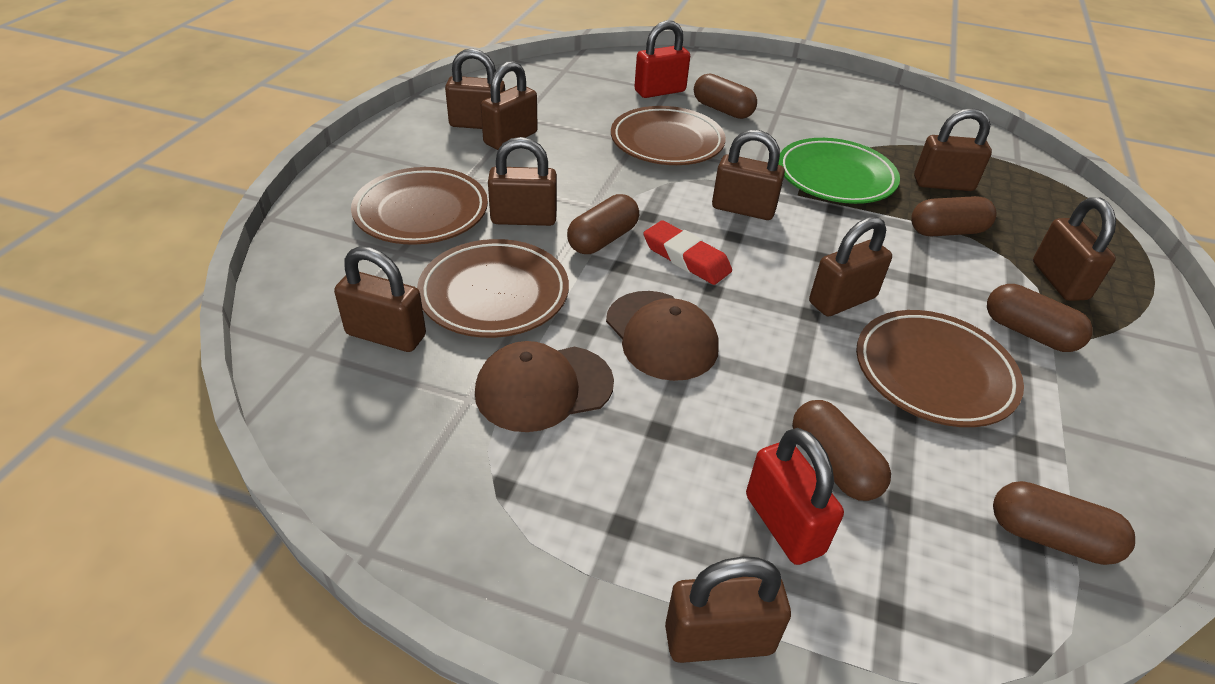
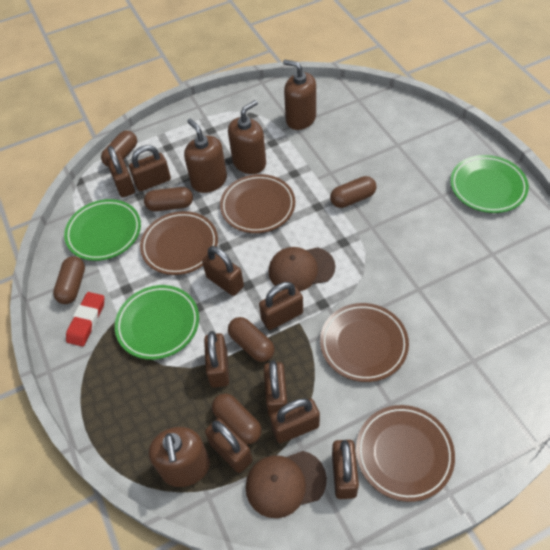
brown soap dispenser: none = 0 -> [149,427,210,487] [184,119,227,193] [228,100,266,174] [283,59,316,130] = 4
green plate: [778,138,900,204] = 1 -> [64,199,141,261] [115,285,199,360] [450,155,529,213] = 3
red padlock: [634,20,690,98] [746,428,844,565] = 2 -> none = 0

